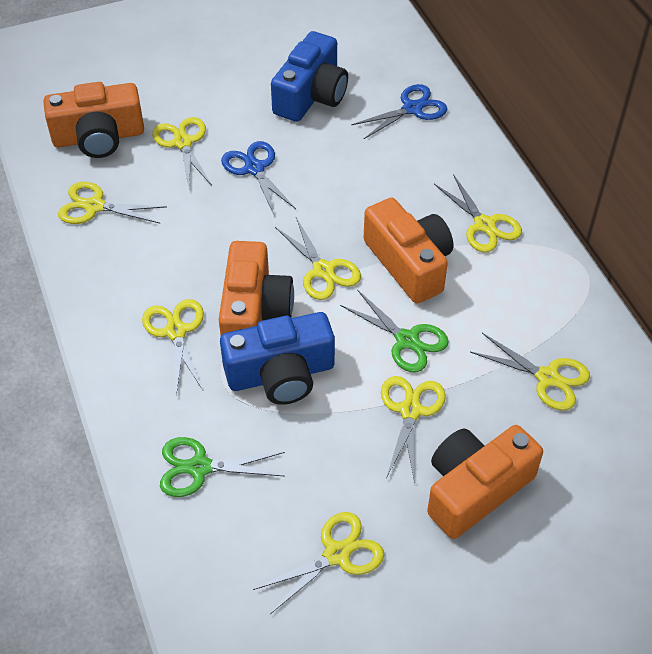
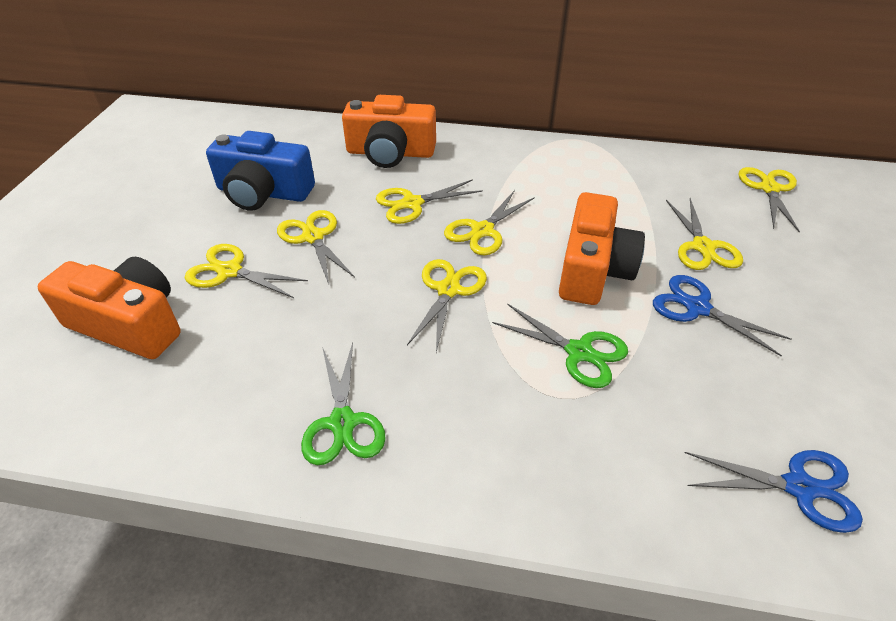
blue camera: [220,312,335,405] [271,31,348,122] = 2 -> [206,131,315,211] = 1
orange camera: [43,82,144,158] [219,241,294,335] [364,198,453,304] [427,425,543,539] = 4 -> [38,257,181,359] [342,95,436,168] [559,192,645,305] = 3
yellow scissors: [58,182,167,224] [142,299,204,395] [152,117,212,187] [253,512,384,614] [275,218,361,300] [381,376,446,483] [434,174,522,252] [470,333,590,411] = 8 -> [185,244,308,298] [277,210,355,284] [376,179,483,224] [407,259,487,352] [444,190,535,255] [666,198,743,270] [738,167,800,233] = 7

